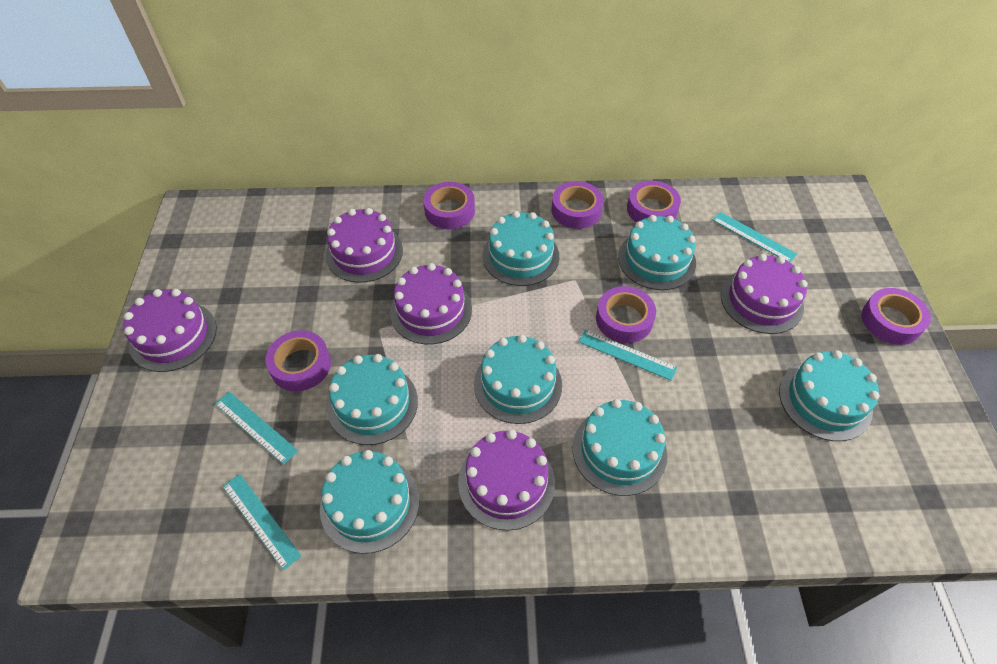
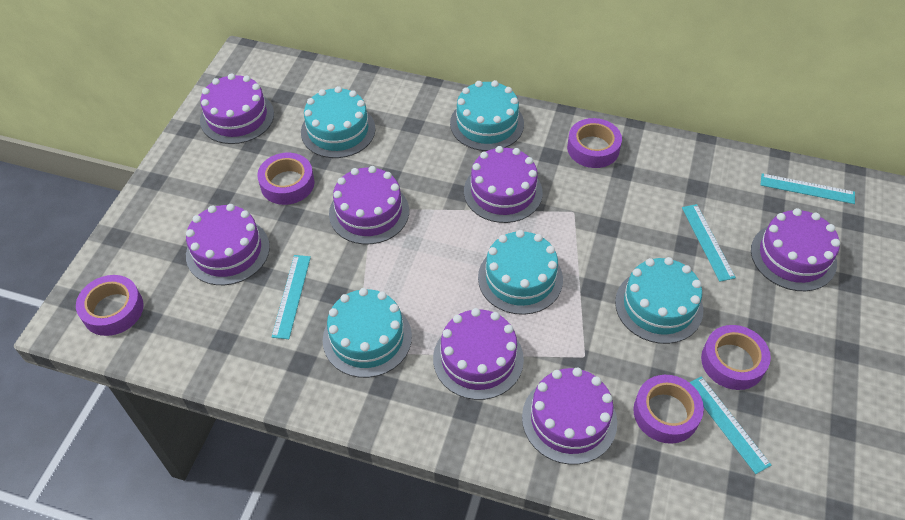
purple cake: [123,289,217,372] [325,208,403,283] [390,263,472,344] [458,430,555,531] [721,254,808,334] = 5 -> [186,204,270,285] [200,73,274,144] [329,166,409,244] [433,308,524,400] [464,146,543,223] [522,368,617,465] [751,208,840,291] = 7
purple tape: [265,330,331,391] [423,182,475,229] [551,181,604,229] [596,286,656,343] [627,181,681,223] [861,288,931,345] = 6 -> [76,275,144,336] [257,153,314,205] [567,118,622,168] [633,375,704,444] [701,325,771,390] = 5
turquoise cake: [320,450,419,554] [327,354,418,445] [474,335,562,424] [482,211,559,286] [573,399,667,496] [618,215,696,290] [779,350,879,441] = 7 -> [301,86,375,158] [323,288,412,378] [450,80,524,151] [478,230,563,315] [615,257,703,344] = 5

